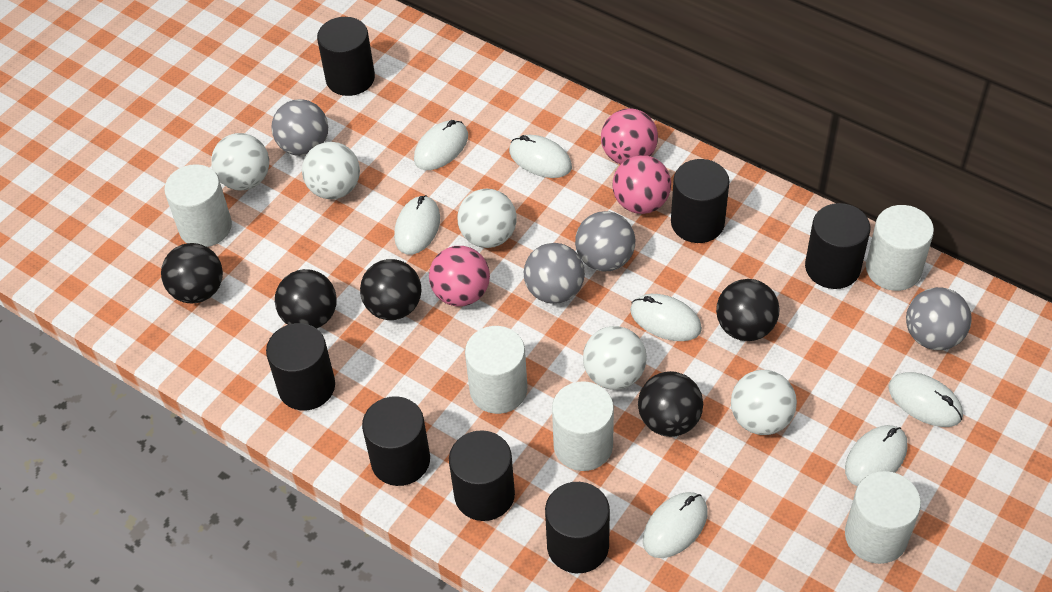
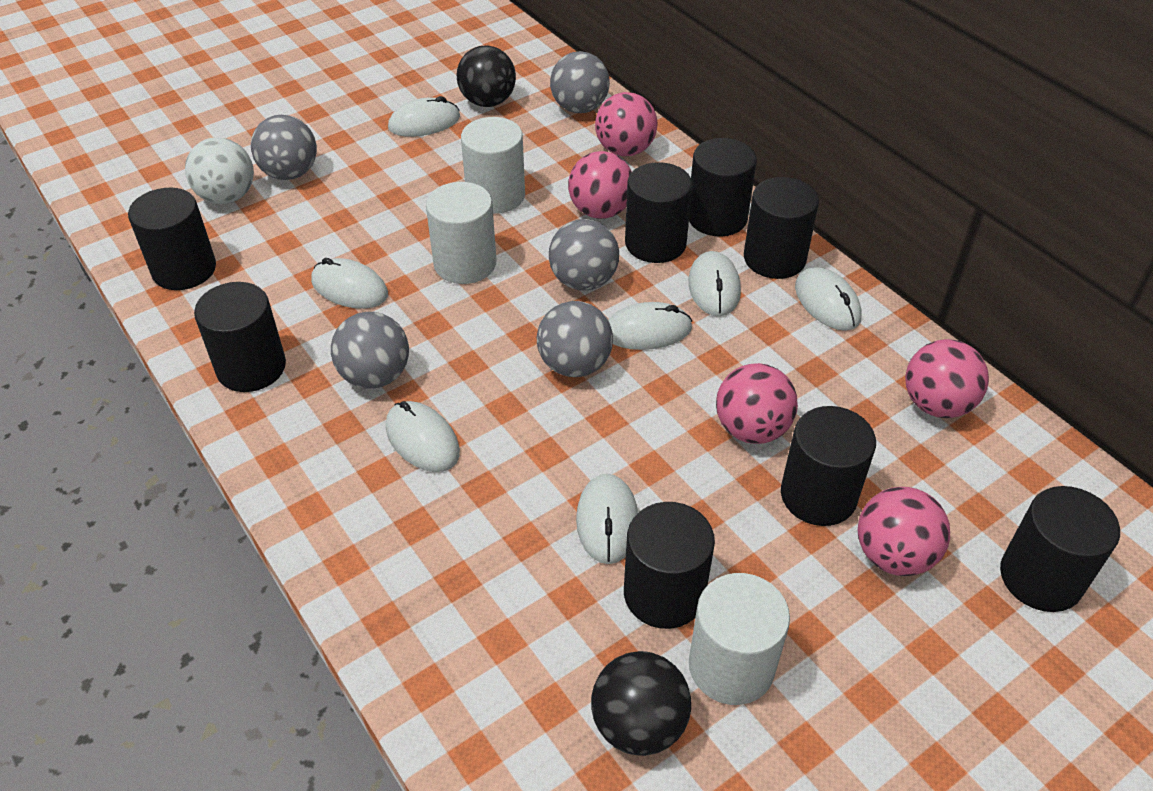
black ball: [161,243,223,303] [275,269,337,329] [360,259,422,320] [638,371,703,437] [716,279,779,341] = 5 -> [457,45,516,107] [591,651,691,756] = 2
black cylinder: [266,323,335,410] [317,17,375,96] [362,396,430,486] [449,430,515,521] [545,482,610,573] [671,159,730,243] [805,203,870,289] = 7 -> [128,188,216,290] [194,282,286,392] [624,502,715,629] [625,162,693,263] [689,138,757,237] [744,177,819,279] [781,406,876,526] [1000,486,1120,612] = 8
grey ball: [271,99,328,156] [524,243,585,304] [575,211,635,271] [906,287,972,350] = 4 -> [251,115,317,180] [331,312,409,389] [537,301,613,377] [549,219,619,291] [550,51,610,113] = 5
pink ball: [429,246,490,306] [601,108,658,164] [612,155,671,214] = 3 -> [568,151,632,219] [595,92,657,156] [716,363,798,444] [858,487,950,576] [905,339,989,418] = 5
white ball: [211,133,269,190] [302,142,360,199] [457,189,517,248] [583,326,647,390] [731,370,797,435] = 5 -> [185,137,254,204] = 1
white cylinder: [164,164,232,247] [465,326,527,414] [552,381,614,471] [845,471,921,564] [866,205,934,291] = 5 -> [426,182,496,284] [461,117,525,214] [689,573,790,705] = 3

